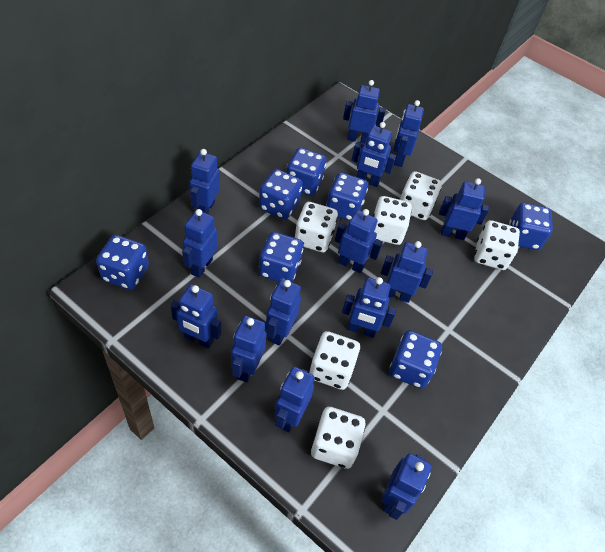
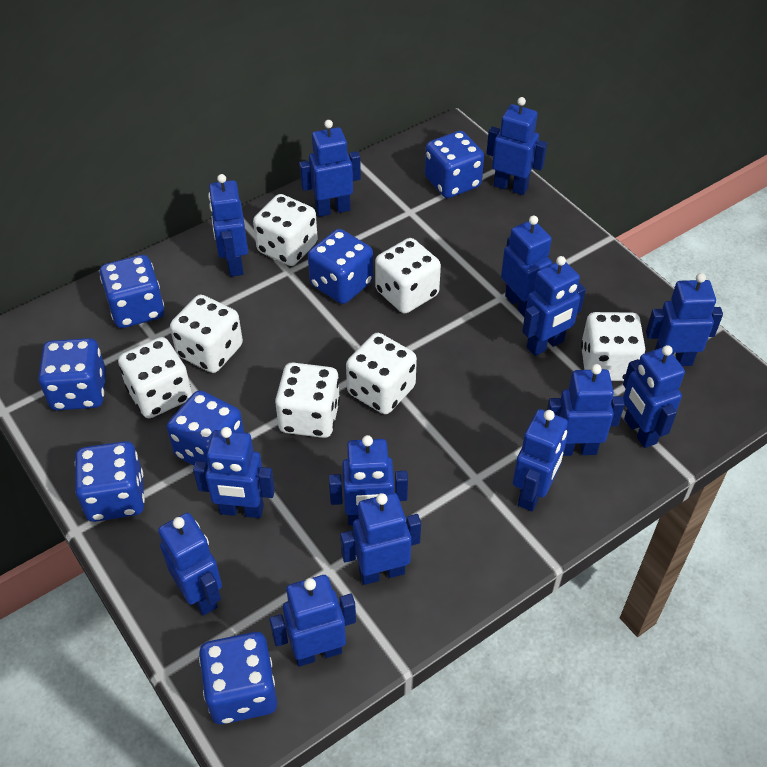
white dice: [295,202,338,252] [309,331,360,390] [311,407,366,469] [373,196,412,245] [400,171,442,220] [474,220,520,270] = 6 -> [118,337,192,418] [170,295,243,373] [253,194,318,266] [275,362,340,438] [346,333,417,414] [375,238,441,313] [581,312,645,381] = 7

